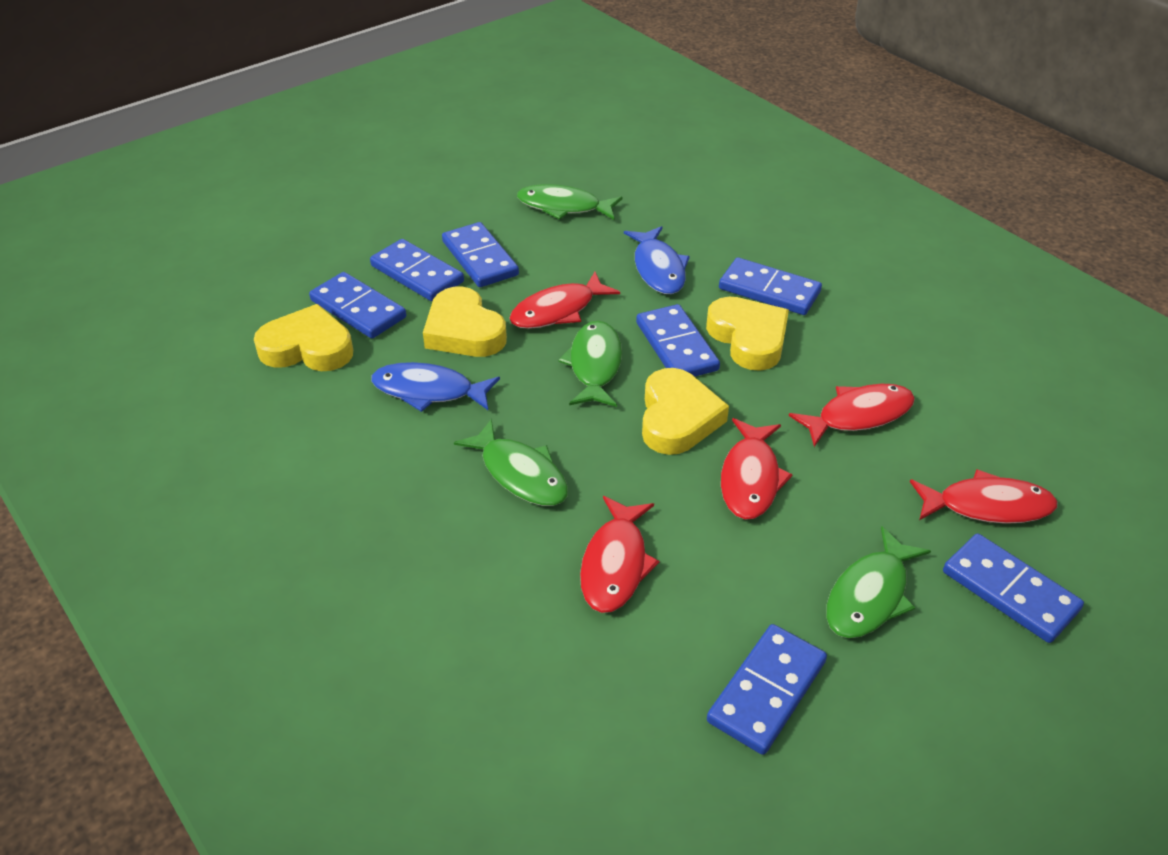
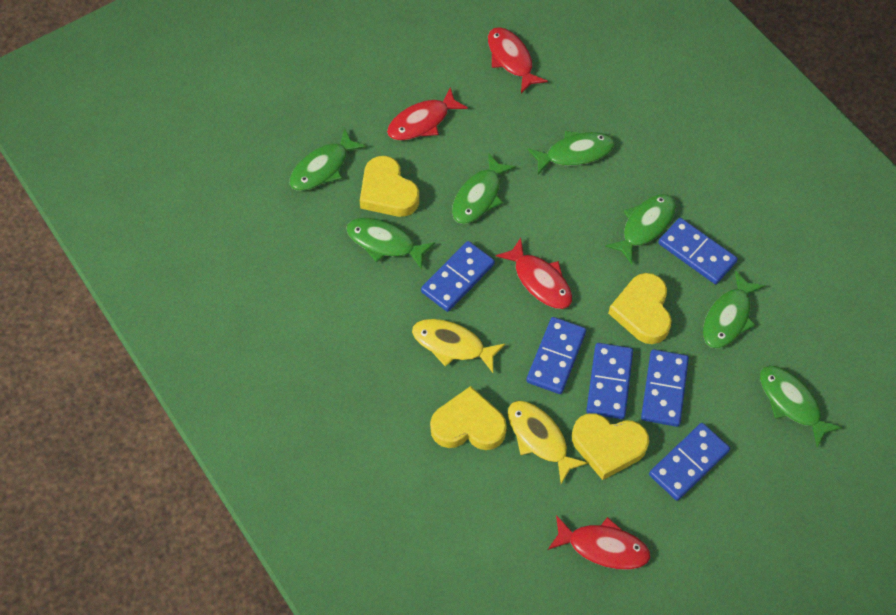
blue domino: [309,272,406,338] [370,239,464,301] [442,222,519,287] [636,304,720,377] [707,624,827,755] [719,257,822,315] [943,533,1084,643] = 7 -> [421,241,495,312] [526,317,586,394] [586,343,633,419] [641,349,689,427] [649,423,730,501] [658,218,738,284] = 6
blue fish: [371,362,500,412] [624,226,690,294] = 2 -> none = 0
green fish: [454,419,568,506] [517,184,623,220] [559,321,622,407] [826,526,931,638] = 4 -> [290,128,367,191] [346,218,435,269] [452,153,516,224] [528,131,615,174] [605,194,676,265] [703,270,766,349] [760,366,843,448] = 7
red fish: [509,272,620,329] [580,496,660,613] [721,418,793,519] [789,384,915,447] [910,469,1058,524] = 5 -> [387,87,468,140] [488,27,548,93] [496,237,572,309] [548,515,651,569] = 4
yellow fish: none = 0 -> [412,319,505,373] [508,401,588,484] = 2

